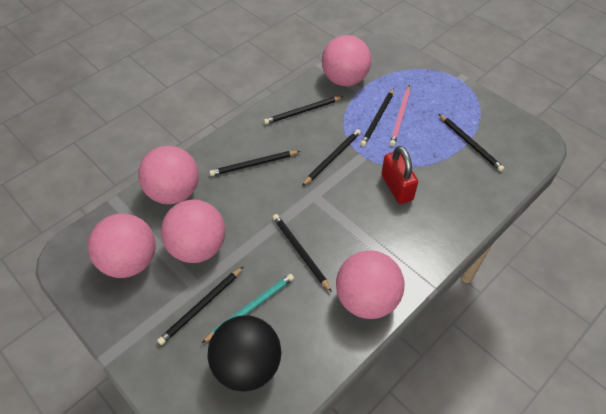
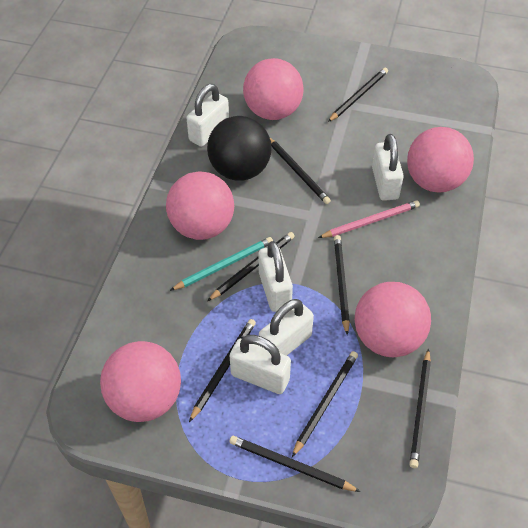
black pencil: [157,267,243,345] [209,151,300,176] [264,96,344,124] [273,214,332,292] [302,129,361,186] [360,88,394,147] [439,114,504,172] = 7 -> [189,319,256,422] [207,232,295,301] [229,436,361,492] [270,138,331,204] [292,351,358,457] [328,68,388,122] [334,235,350,335] [409,349,431,468] = 8
red padlock: [381,146,418,204] = 1 -> none = 0
white padlock: none = 0 -> [186,84,229,147] [230,335,291,394] [259,241,293,312] [259,299,314,356] [372,134,404,201] = 5

